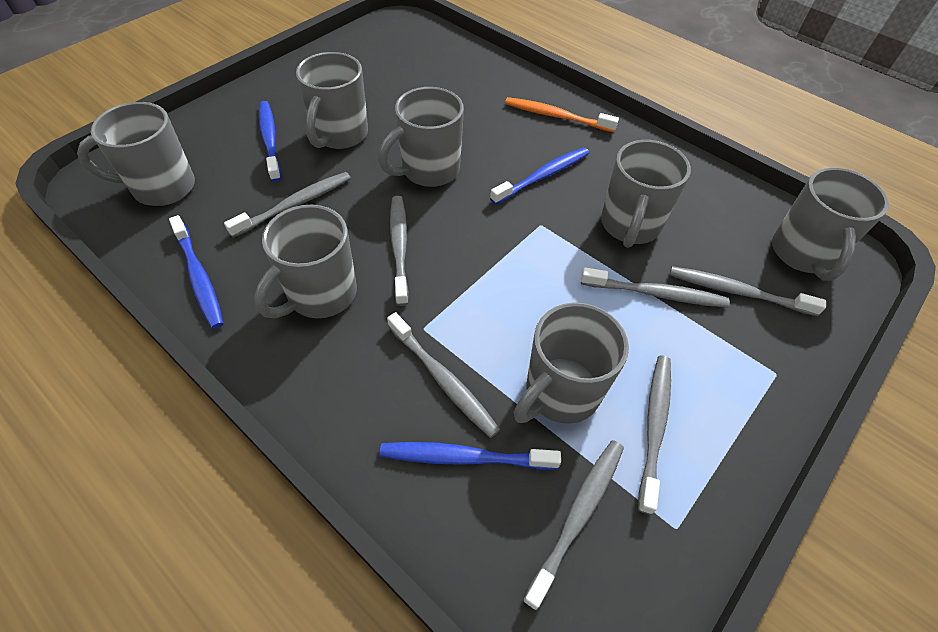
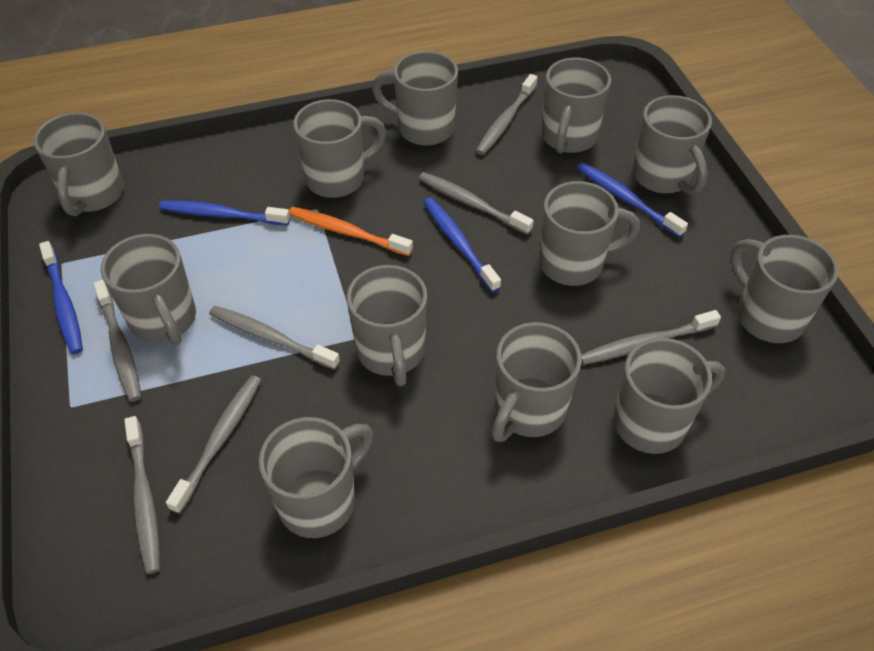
grey mug: [77,102,195,206] [254,205,357,318] [296,52,368,149] [378,87,464,187] [514,303,629,424] [601,140,691,248] [772,167,889,281] = 7 -> [34,112,124,216] [101,234,196,346] [259,417,373,538] [293,99,386,198] [347,265,427,386] [372,51,458,146] [492,322,582,442] [539,181,640,286] [542,58,611,153] [613,338,725,454] [633,95,712,194] [730,235,838,343] = 12

